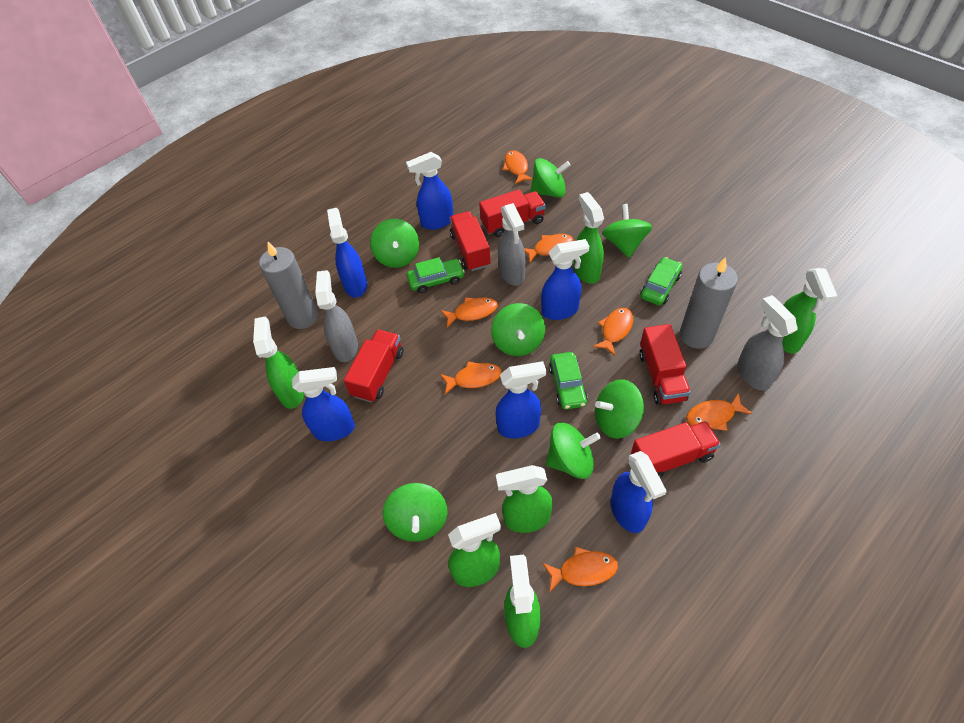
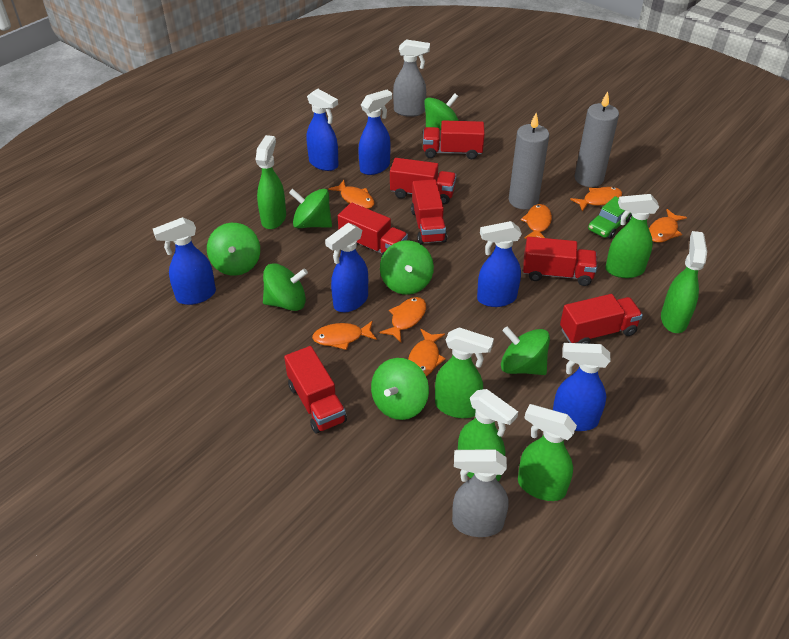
green car: [407,257,465,293] [549,352,588,410] [641,257,683,305] = 3 -> [588,196,632,238] = 1
grey spray bottle: [315,270,358,362] [498,203,525,286] [737,295,798,391] = 3 -> [393,39,430,117] [452,449,509,537] = 2
red truck: [344,329,403,402] [450,211,491,271] [479,189,546,237] [631,421,721,478] [639,324,691,405] = 5 -> [284,346,347,434] [338,202,408,257] [390,158,457,204] [411,179,447,244] [423,120,485,159] [523,237,597,286] [560,294,643,344] = 7

